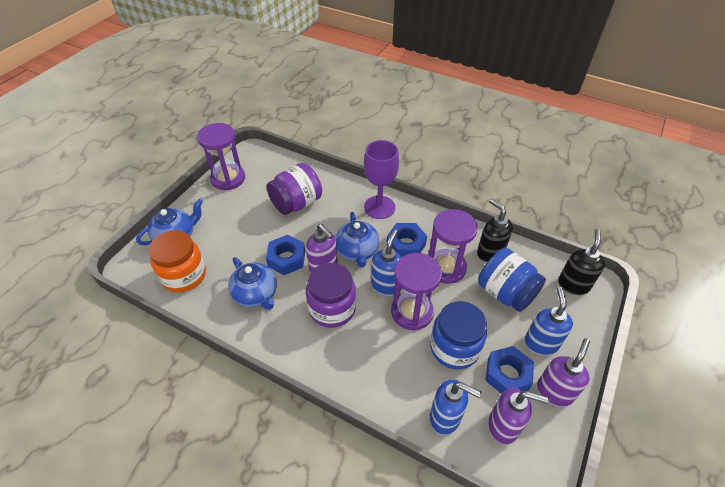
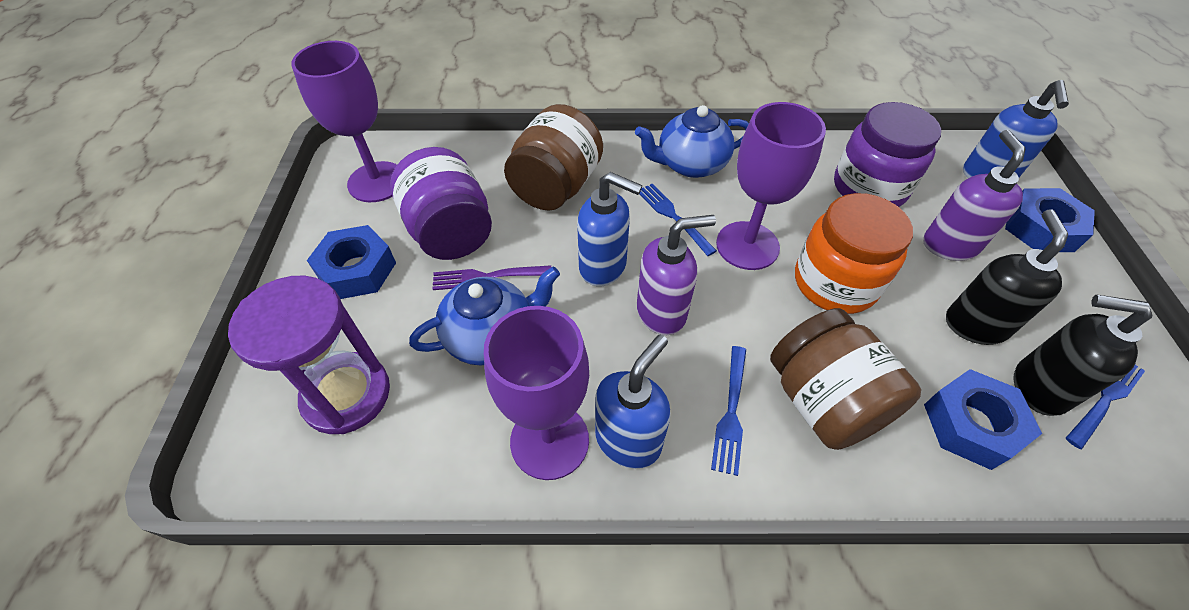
blue fork: none = 0 -> [639,184,717,256] [711,346,746,476] [1066,365,1145,450] = 3
blue jar: [430,301,487,369] [478,248,546,312] = 2 -> none = 0
blue teapot: [136,199,203,245] [228,257,277,310] [335,212,379,268] = 3 -> [409,267,560,366] [635,105,749,178] = 2
brown jar: none = 0 -> [504,104,603,211] [770,308,921,450] = 2
purple fork: none = 0 -> [432,265,551,290] = 1
purple goblet: [364,140,399,219] = 1 -> [291,41,397,202] [484,306,589,480] [716,102,826,270] = 3
purple hourglass: [197,123,245,190] [391,253,442,331] [429,209,478,284] = 3 -> [228,275,390,434] = 1
purple soap dispenser: [306,224,338,273] [488,388,550,445] [537,338,590,407] = 3 -> [637,215,716,335] [923,130,1025,261] = 2

